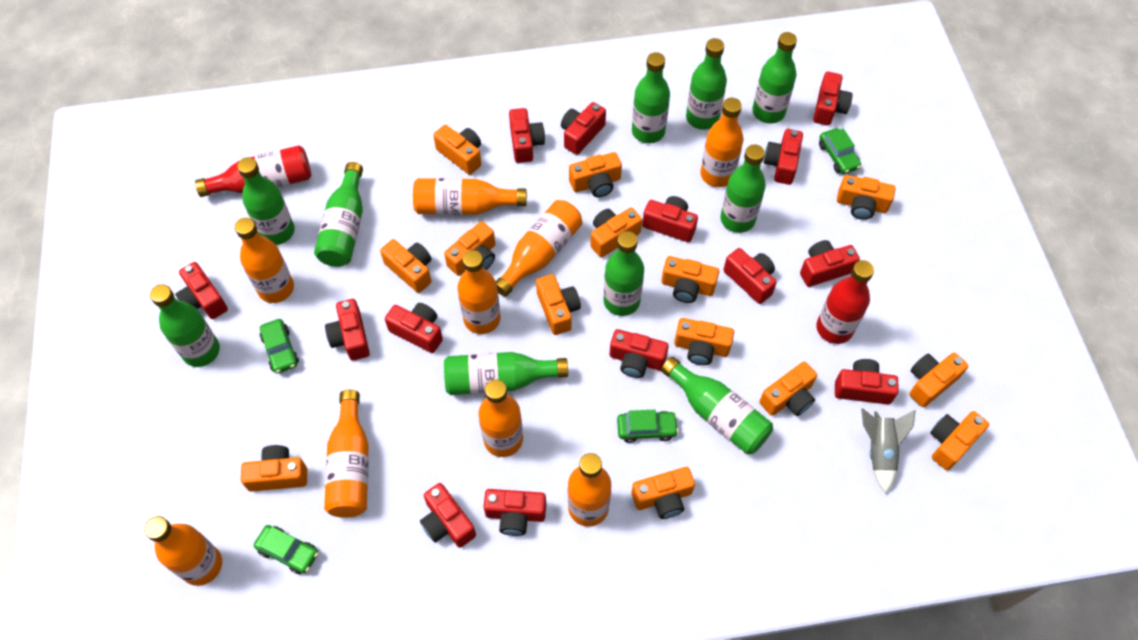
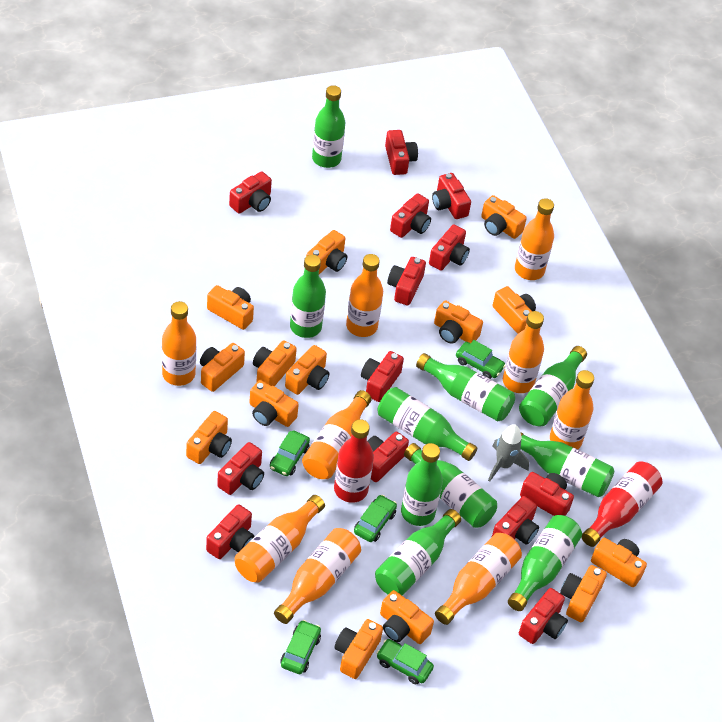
green car: [254,525,318,574] [260,319,299,374] [617,410,679,443] [819,128,861,174] = 4 -> [270,430,310,476] [280,620,321,674] [354,495,397,542] [376,639,434,684] [456,340,505,379] = 5
red camera: [175,262,228,319] [325,299,370,361] [385,303,443,353] [420,483,476,548] [484,489,546,536] [509,108,545,163] [561,102,606,155] [610,329,669,378] [642,196,698,242] [723,248,777,304] [764,129,803,185] [800,240,860,287] [813,72,853,125] [835,359,898,405] = 14 -> [206,504,254,559] [217,442,264,495] [229,171,272,214] [361,351,404,402] [368,431,409,482] [385,130,418,175] [387,257,426,306] [390,193,431,238] [429,224,470,271] [432,173,471,219] [492,496,539,545] [519,588,568,644] [520,472,574,516] = 13

